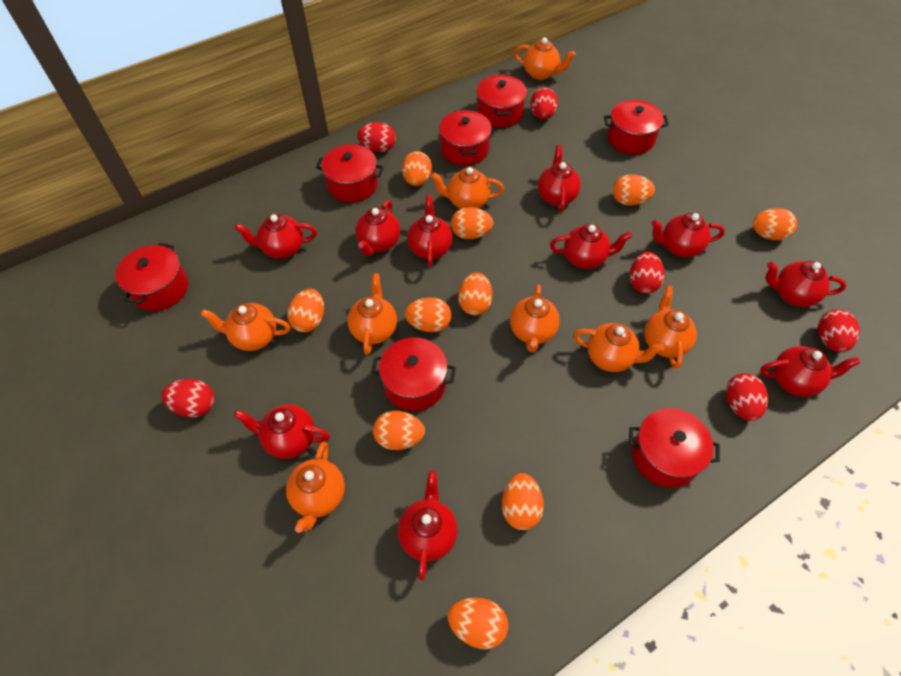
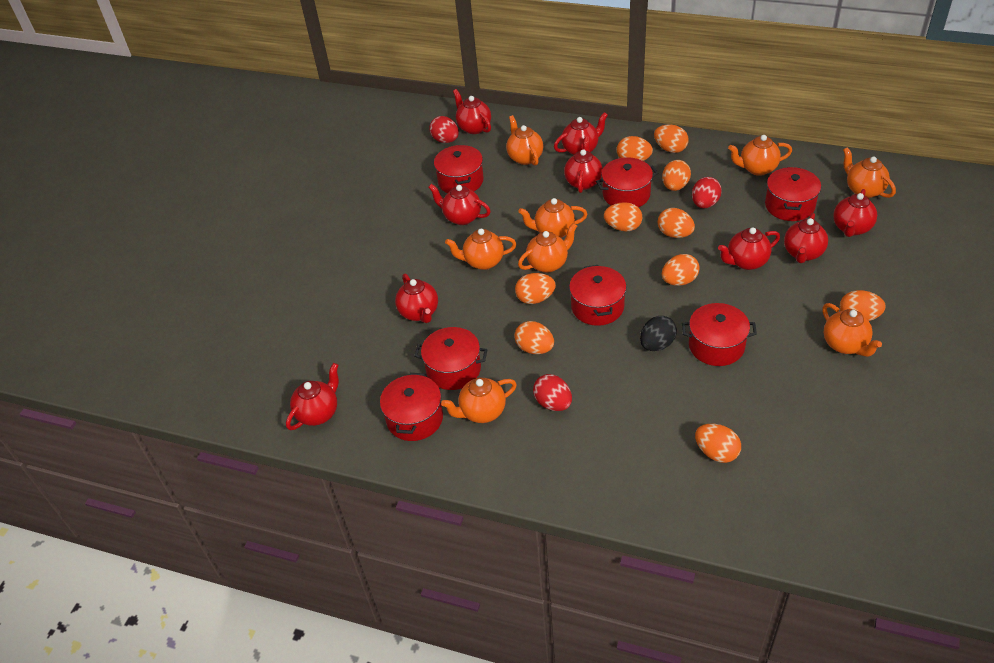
black egg: none = 0 -> [640,316,677,351] = 1
red egg: [161,379,215,418] [357,122,396,152] [530,88,558,120] [630,252,665,294] [726,373,768,421] [818,309,860,352] = 6 -> [429,116,459,143] [533,374,572,411] [692,177,722,208] = 3
red teapot: [234,214,317,258] [234,404,330,459] [355,200,400,256] [398,471,457,580] [407,195,453,267] [538,145,581,212] [550,224,632,269] [651,213,725,257] [760,346,860,397] [766,261,846,307] = 10 -> [286,363,339,430] [395,273,438,323] [428,184,491,225] [453,89,491,134] [554,112,608,155] [564,137,603,193] [718,227,780,270] [784,213,828,263] [833,189,877,237] = 9

